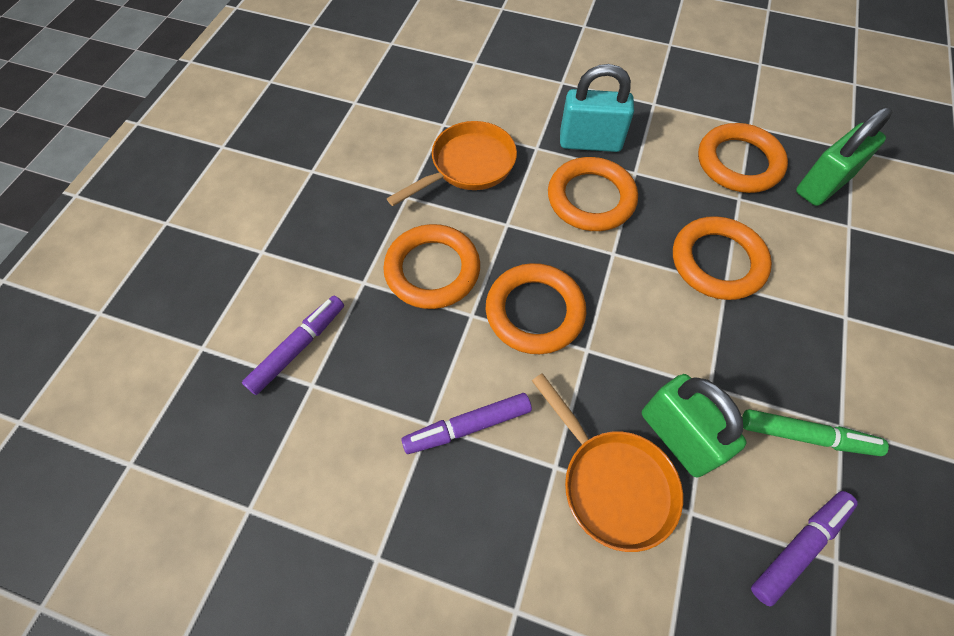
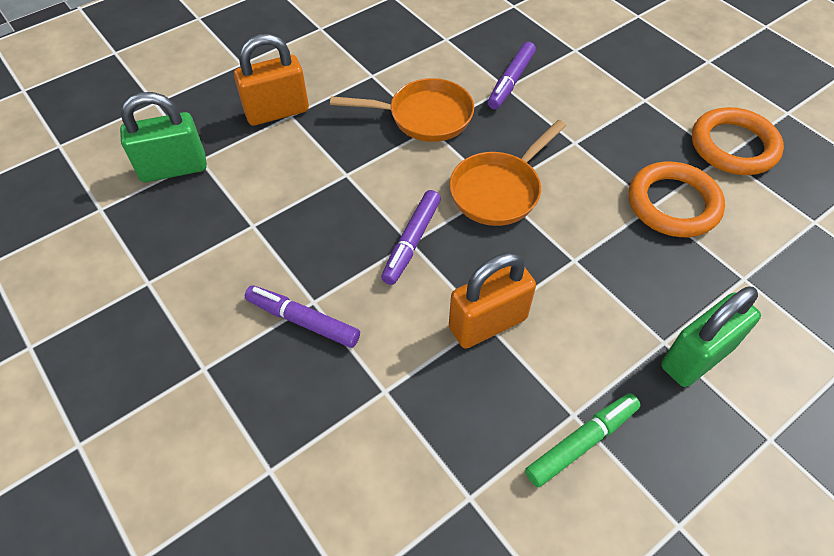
orange padlock: none = 0 -> [234,34,309,126] [449,252,536,349] = 2
orange ring: [383,224,480,309] [486,263,586,354] [548,157,638,231] [673,216,772,300] [698,123,788,193] = 5 -> [629,162,725,237] [692,107,784,175] = 2
turquoise padlock: [560,64,634,152] = 1 -> none = 0

